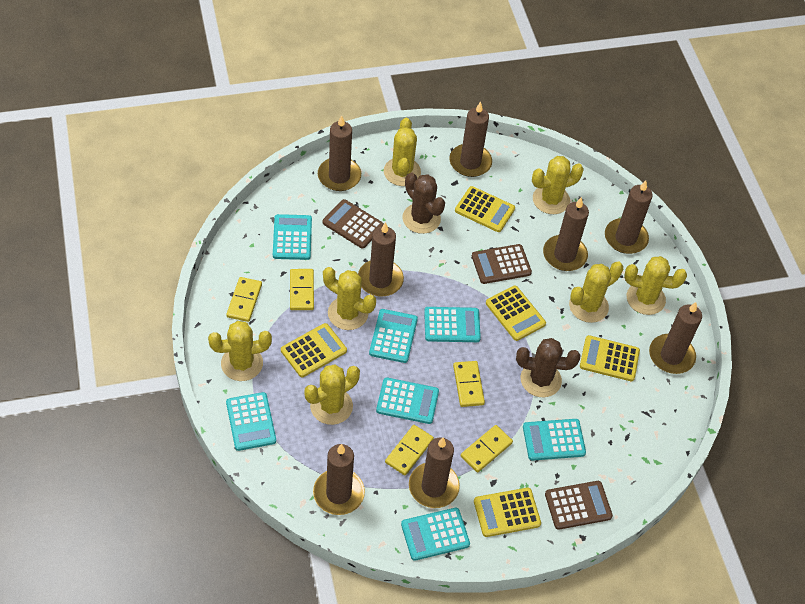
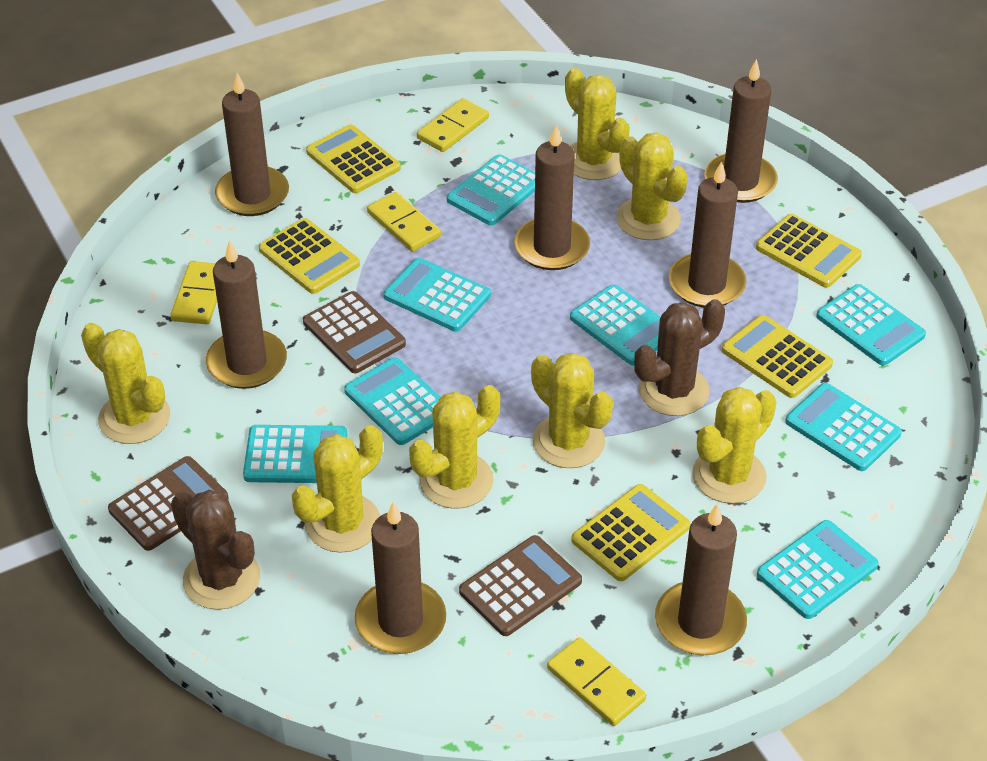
brown candle: [313,444,365,515] [318,115,361,191] [358,222,404,297] [409,438,460,508] [450,101,492,177] [543,197,589,271] [605,180,653,254] [649,302,702,374] = 8 -> [206,240,287,389] [215,73,289,216] [355,502,446,654] [514,125,590,270] [655,503,747,655] [669,161,747,308] [704,59,778,203] = 7
turquoise calculator: [226,392,276,451] [273,214,312,260] [369,309,418,363] [376,377,439,424] [401,508,470,561] [424,307,481,342] [523,419,586,461] = 7 -> [243,425,347,483] [344,357,441,445] [384,258,491,332] [447,154,535,226] [570,285,661,366] [757,520,879,619] [785,383,902,471] [816,284,926,366] = 8
yellow domino: [226,277,262,322] [290,269,314,310] [385,425,434,475] [453,361,485,407] [461,425,513,472] = 5 -> [170,261,217,324] [367,192,441,252] [417,98,489,152] [547,637,646,726] = 4

